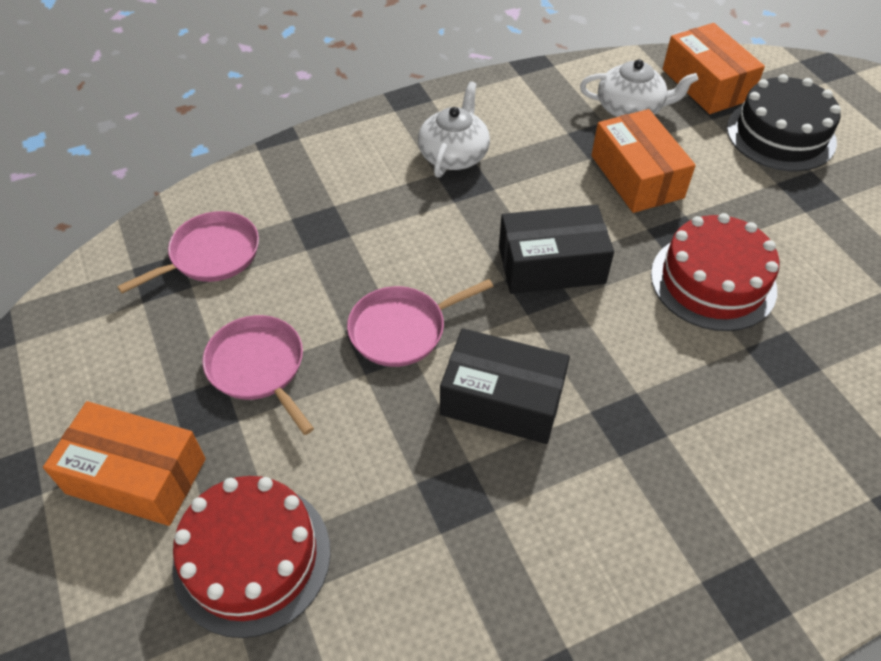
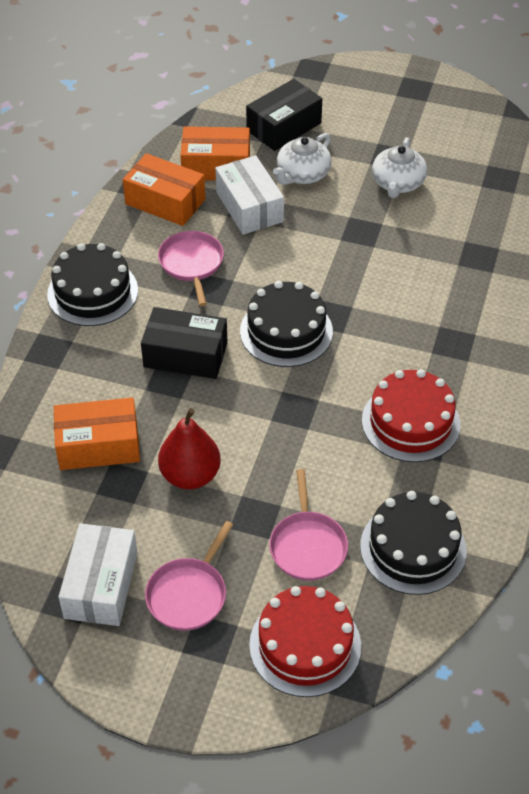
black cake: [727,74,841,171] = 1 -> [47,243,138,326] [240,281,333,367] [360,491,467,595] = 3
red pear: none = 0 -> [158,408,221,490] = 1
white box: none = 0 -> [59,523,138,626] [215,155,284,235] = 2

